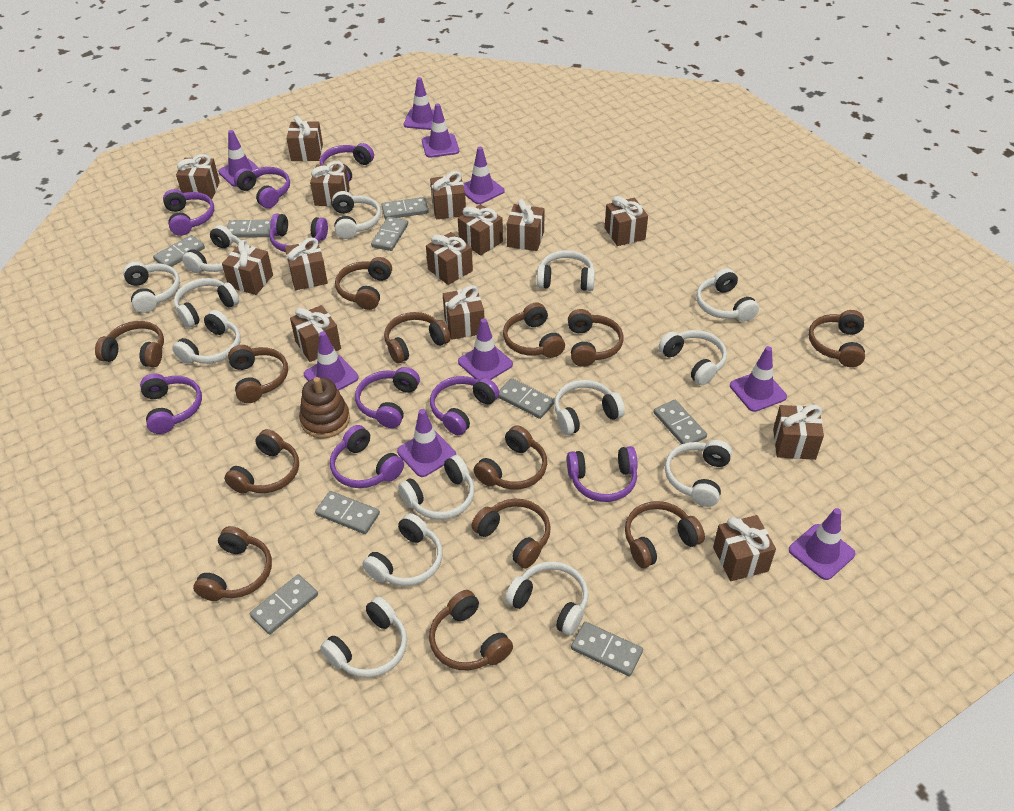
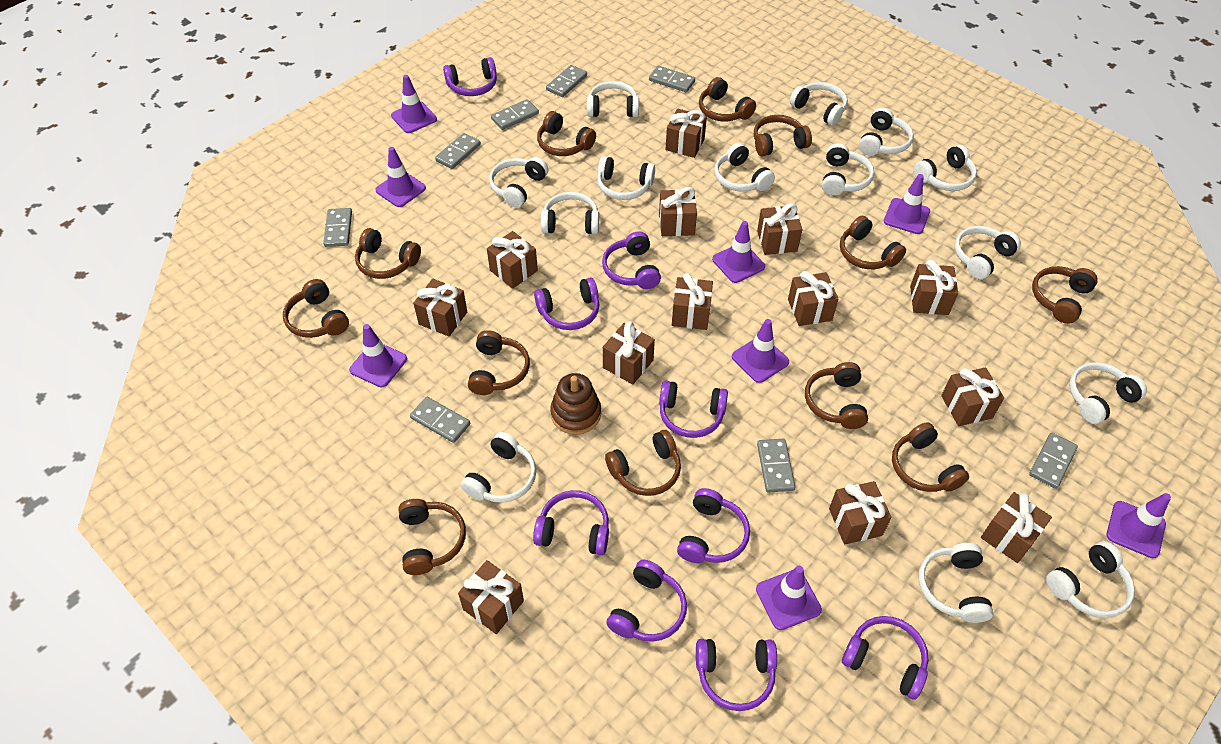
brown gift: [176,154,220,199] [222,240,273,295] [285,237,328,290] [286,116,323,161] [290,305,341,362] [310,161,350,207] [426,232,473,285] [430,171,466,219] [443,285,484,340] [458,204,503,256] [507,199,545,251] [605,196,648,246] [713,515,776,581] [773,405,824,460] = 14 -> [413,279,467,337] [458,560,524,634] [487,231,538,289] [603,322,655,385] [659,187,697,236] [666,109,707,158] [672,273,713,330] [757,203,803,255] [788,271,839,326] [829,481,892,545] [910,260,958,315] [941,367,1004,426] [981,492,1052,563] = 13
brown headphones: [95,321,164,367] [193,526,272,601] [224,429,299,494] [228,345,288,403] [335,257,392,310] [384,312,451,363] [429,590,513,670] [472,499,551,568] [474,425,547,490] [503,302,565,358] [568,309,624,367] [625,501,705,568] [808,310,865,367] = 13 -> [283,279,349,338] [355,228,421,279] [398,499,466,575] [468,330,530,395] [537,111,596,156] [605,430,681,496] [699,77,756,122] [754,115,812,157] [805,362,868,429] [840,216,906,269] [892,422,969,492] [1032,266,1098,324] = 12
grey domino: [153,235,205,267] [227,220,271,238] [250,574,318,634] [315,491,380,534] [371,217,408,251] [382,197,429,219] [498,378,555,419] [571,622,643,676] [654,400,707,444] = 9 -> [323,208,352,247] [410,397,470,443] [435,133,481,169] [491,99,539,130] [546,65,587,97] [649,66,695,92] [757,439,795,493] [1029,433,1078,489] = 8
purple traffic cone: [218,130,262,187] [304,331,359,390] [397,409,456,477] [404,77,434,130] [422,103,459,158] [458,318,513,380] [464,147,505,204] [730,346,787,412] [789,508,856,580] = 9 -> [349,324,407,387] [375,147,426,207] [391,75,437,133] [712,221,765,283] [732,319,789,383] [756,566,822,630] [884,174,930,234] [1106,493,1171,558] = 8

